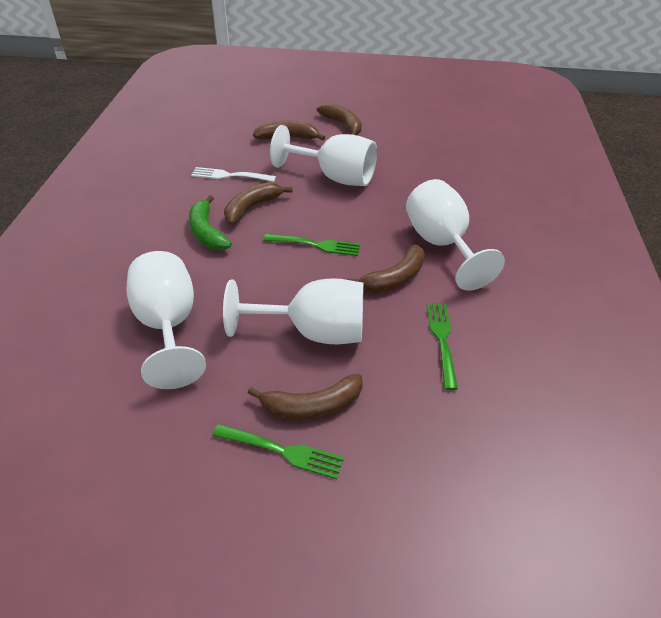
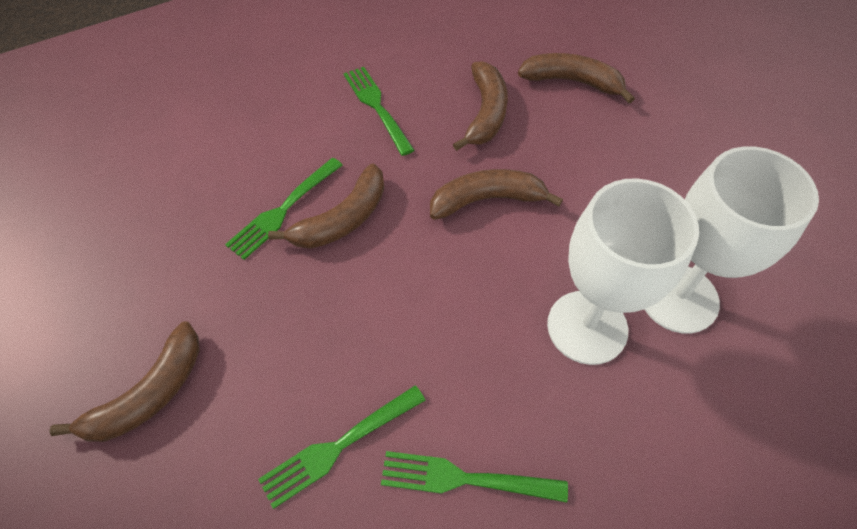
green banana: [189,195,232,250] = 1 -> none = 0
green fork: [212,424,344,479] [264,234,360,256] [426,303,458,390] = 3 -> [225,158,343,260] [258,385,426,509] [344,67,414,156] [381,451,568,503] = 4
white fork: [191,167,276,182] = 1 -> none = 0
white goblet: [127,251,206,389] [223,278,364,344] [270,125,377,186] [406,179,505,291] = 4 -> [547,178,699,365] [644,146,819,334] = 2

